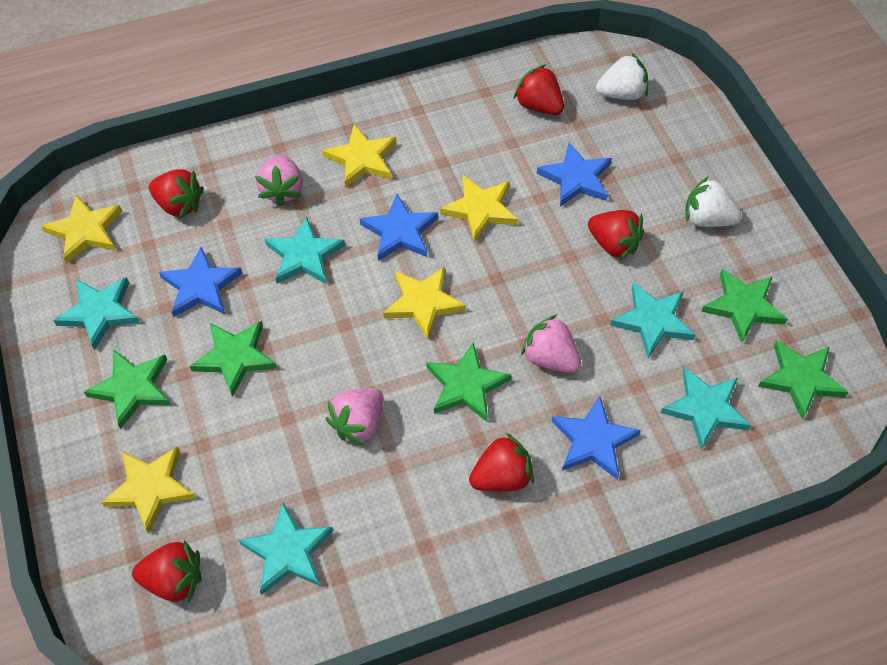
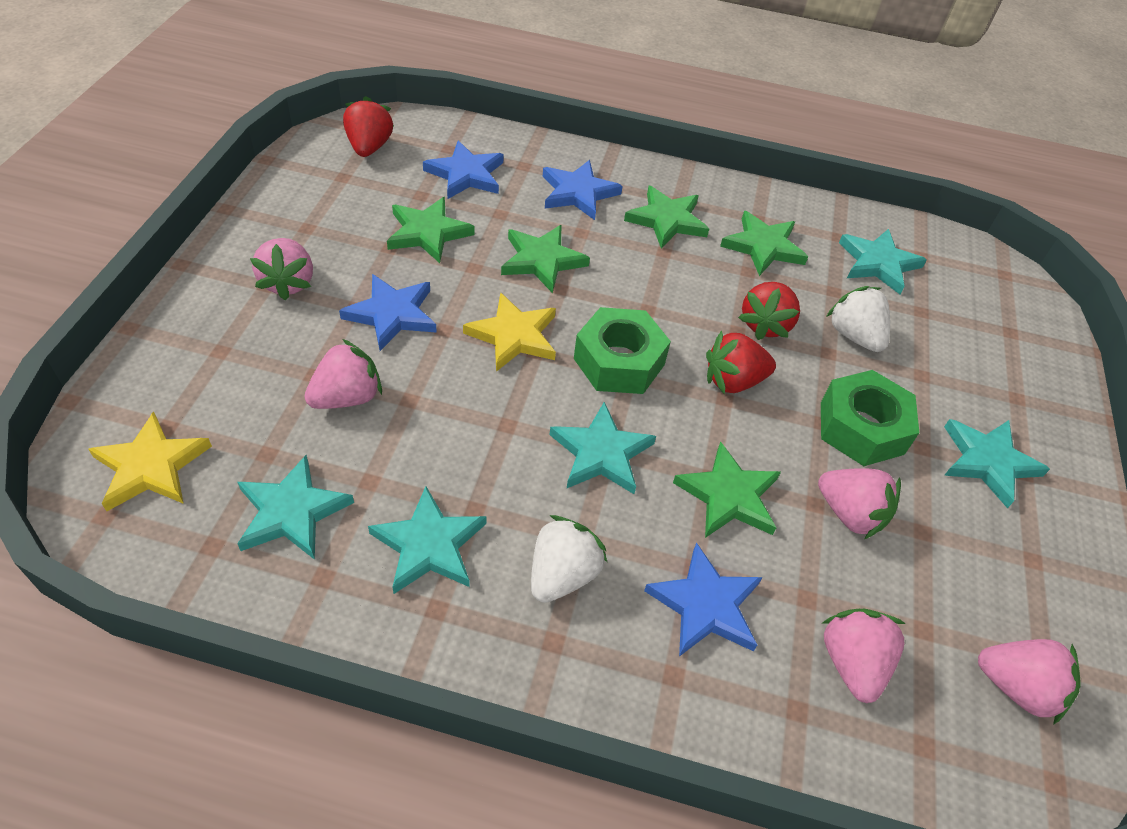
green nut: none = 0 -> [574,307,671,394] [821,370,919,466] = 2
pink strawberry: [255,155,303,207] [326,388,383,446] [521,315,581,373] = 3 -> [250,238,313,301] [304,339,382,409] [818,468,901,539] [822,608,906,703] [978,639,1080,725] = 5
red strawberry: [132,540,201,603] [149,169,204,219] [469,433,534,492] [513,64,564,115] [588,210,644,260] = 5 -> [343,96,394,157] [706,330,776,394] [738,282,800,340] = 3
yellow star: [41,195,122,264] [101,446,196,534] [322,124,396,188] [383,267,466,340] [440,175,518,242] = 5 -> [88,411,212,511] [463,292,556,372] = 2

